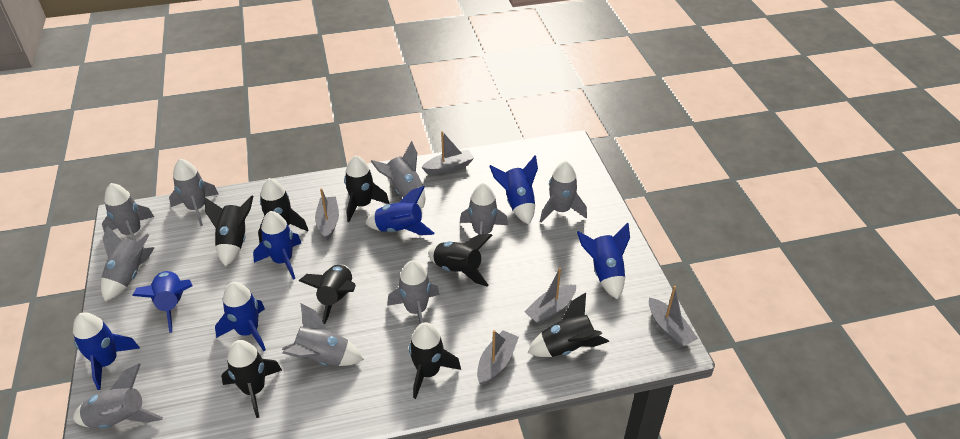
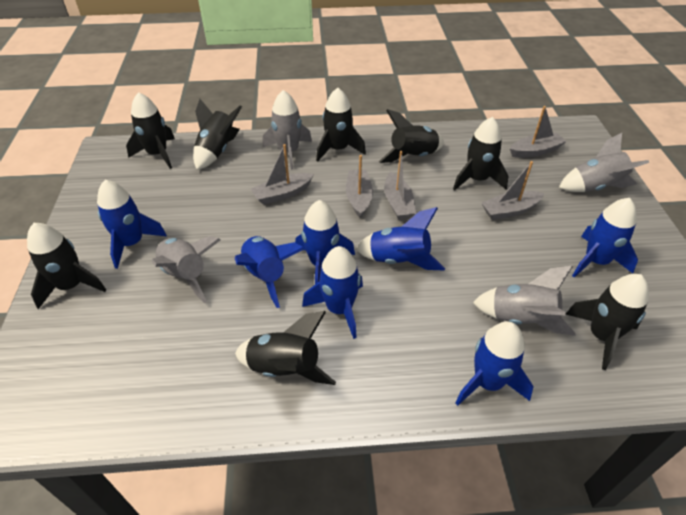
grey rocket: [73,364,163,428] [101,225,155,301] [102,183,154,242] [169,159,219,226] [282,304,364,366] [371,141,425,208] [387,260,440,324] [460,183,508,253] [540,161,587,223] = 9 -> [152,236,220,303] [263,90,312,170] [473,266,576,336] [559,133,649,192] = 4

